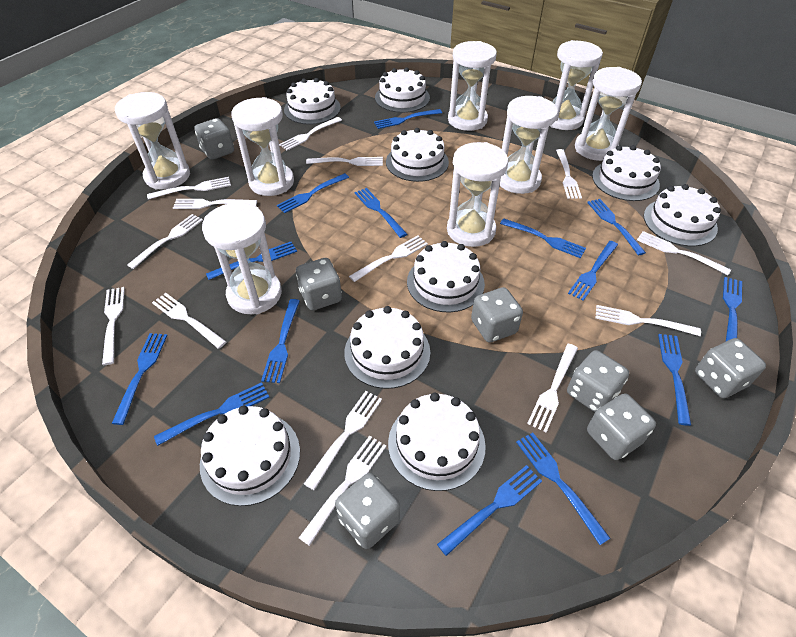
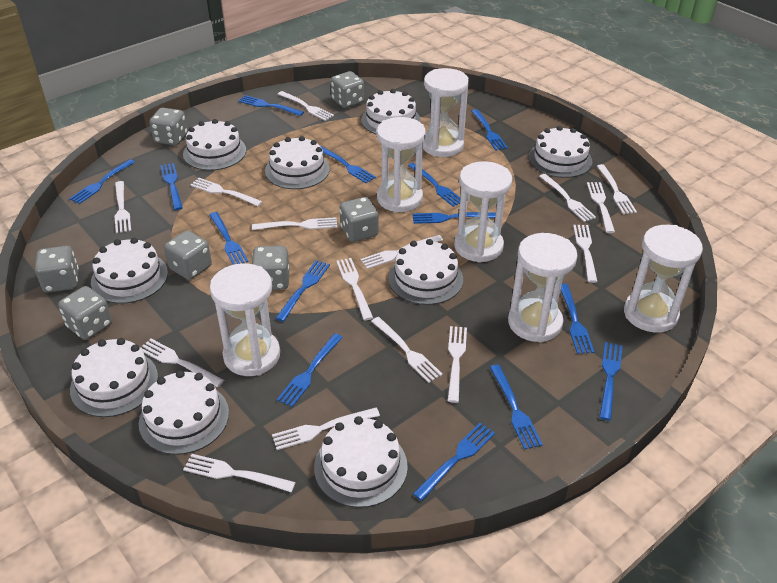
white fork: [102,287,125,365] [127,214,203,269] [147,177,231,200] [152,293,226,349] [173,199,257,209] [279,117,342,150] [299,436,387,546] [304,391,382,490] [306,157,383,166] [349,235,428,282] [527,344,578,432] [556,149,582,199] [595,305,701,336] [637,231,731,275] = 14 -> [115,181,131,233] [140,339,224,387] [183,454,296,492] [190,178,263,206] [252,217,337,230] [272,408,380,450] [278,91,334,121] [336,258,373,321] [360,235,443,269] [371,317,443,383] [448,326,467,403] [539,174,596,222] [573,225,598,283] [587,182,615,233] [597,164,637,214] = 15
white hourglass: [115,92,190,190] [202,203,282,314] [231,97,294,196] [447,142,508,247] [448,41,497,131] [500,96,558,194] [550,40,603,130] [575,67,642,161] = 8 -> [210,263,280,376] [377,117,426,213] [423,68,469,157] [454,161,512,263] [508,233,578,343] [624,225,703,333] = 6

